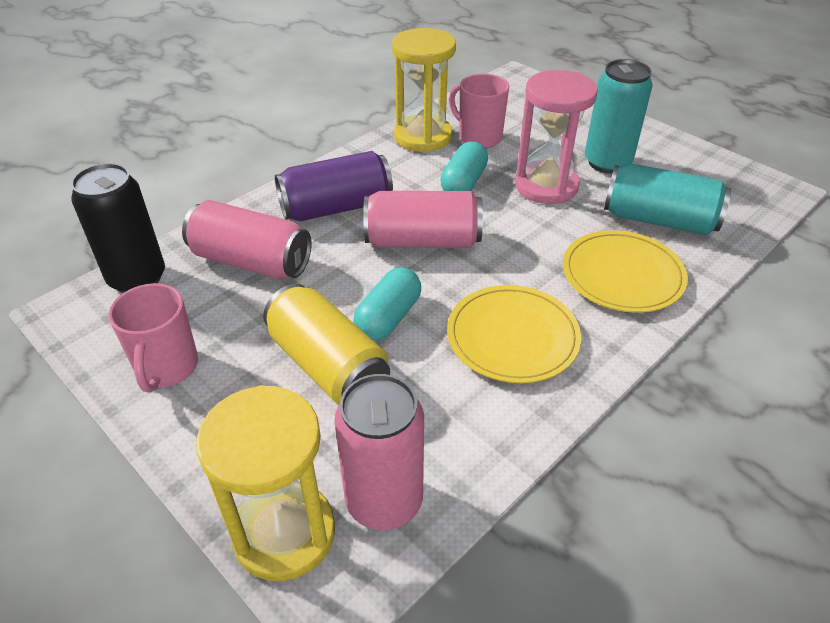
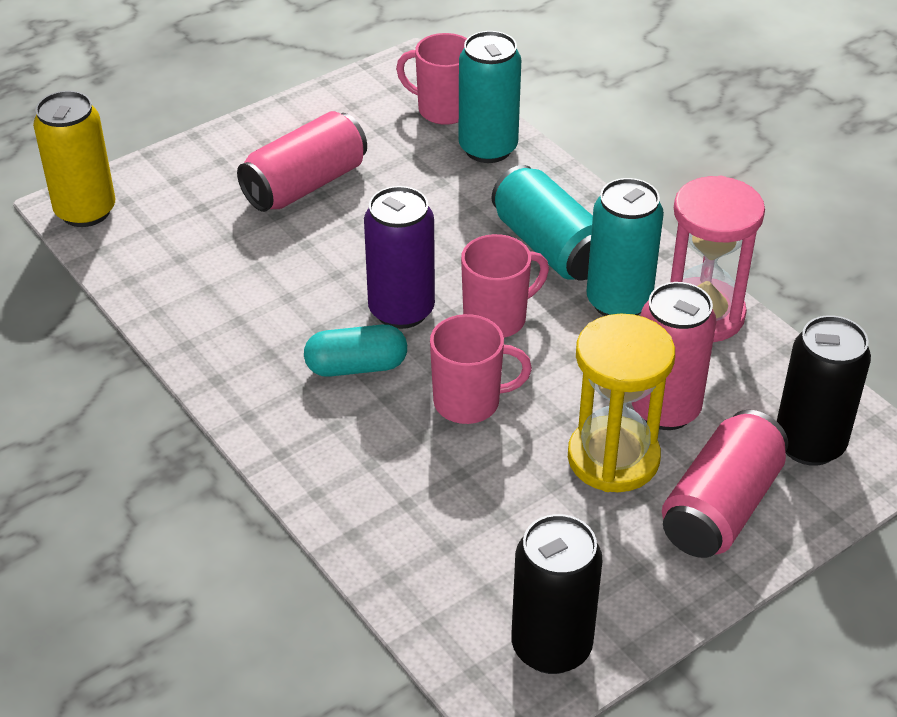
black can: [71,163,165,293] = 1 -> [511,514,603,674] [777,315,871,466] = 2
pink mug: [108,283,198,393] [449,74,509,149] = 2 -> [396,33,467,125] [430,314,532,424] [461,234,549,338] = 3
turquoise can: [585,59,653,174] [604,163,731,235] = 2 -> [459,31,521,163] [492,165,593,280] [587,178,664,316] = 3
turquoise capsule: [353,267,421,341] [440,141,488,191] = 2 -> [304,325,407,377] = 1
yellow hourglass: [196,385,335,581] [392,28,456,152] = 2 -> [568,314,675,492] = 1
yellow plate: [447,285,582,383] [563,230,688,313] = 2 -> none = 0

